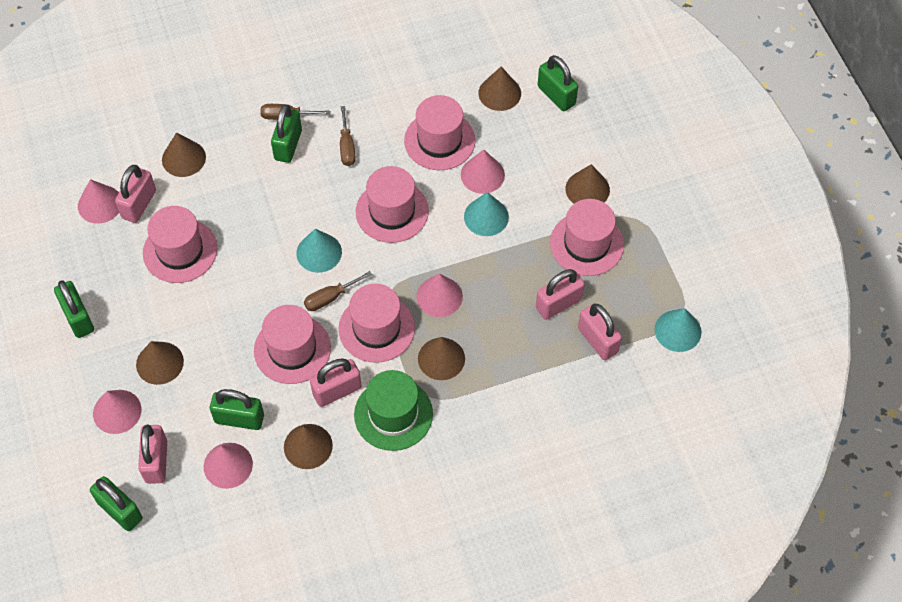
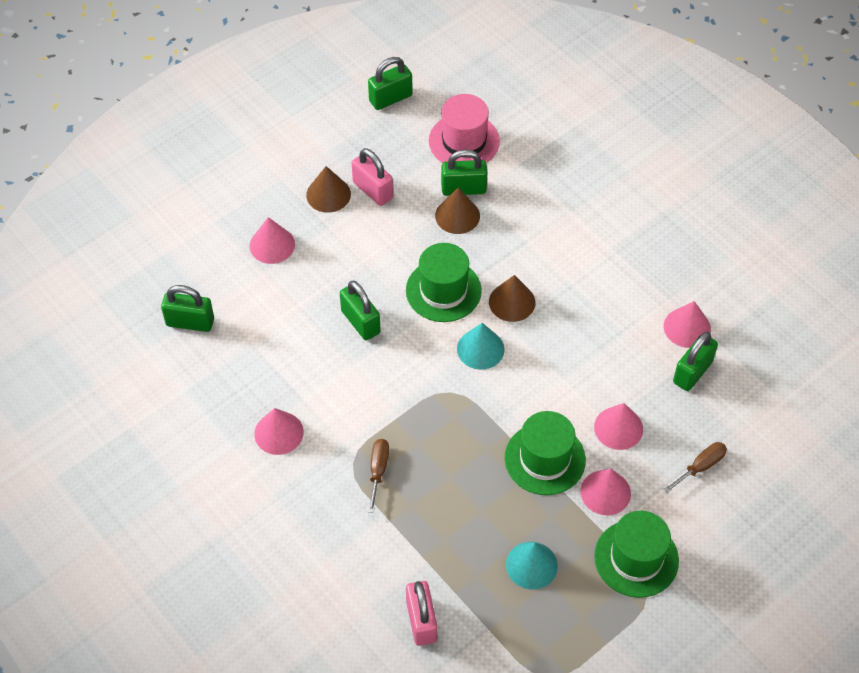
brown cone: [136,341,184,385] [162,133,206,177] [284,424,333,469] [418,337,465,380] [478,67,521,111] [565,164,610,204] = 6 -> [306,166,351,213] [435,187,480,234] [489,275,535,322] = 3
brown screwdriver: [260,104,330,120] [304,271,372,311] [340,106,356,166] = 3 -> [368,439,389,513] [663,442,727,493] = 2
green hat: [354,370,433,451] = 1 -> [406,243,482,322] [505,411,586,495] [594,511,679,598] = 3
pink hat: [143,206,217,283] [254,305,331,384] [339,284,415,363] [356,166,429,243] [404,95,475,170] [550,199,624,276] = 6 -> [429,94,500,163] = 1
pink padlock: [115,165,156,223] [138,425,167,484] [310,358,362,407] [536,269,585,320] [578,304,622,360] = 5 -> [352,148,393,206] [406,581,437,646] = 2
turquoise cone: [296,229,342,273] [464,192,509,236] [654,308,702,352] = 3 -> [457,323,505,370] [506,542,558,590] = 2

